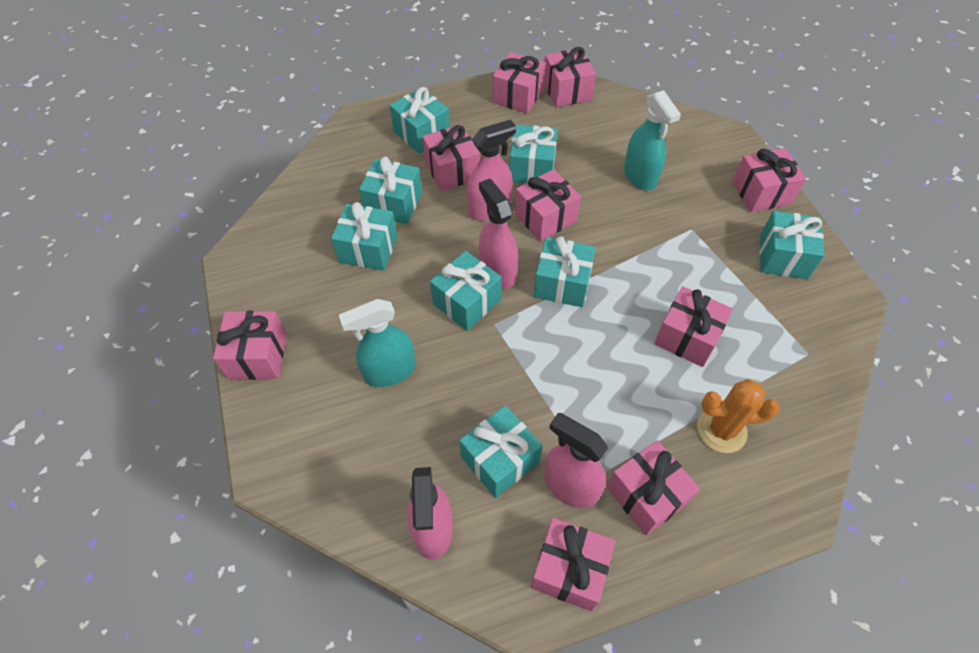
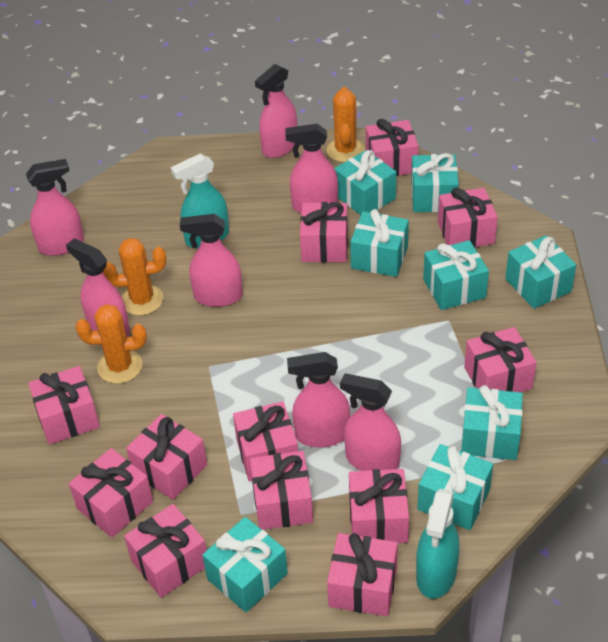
orange cactus: [697,379,780,453] = 1 -> [76,304,147,384] [103,238,166,315] [327,87,365,162] = 3
pink gift: [213,311,287,380] [423,124,480,191] [492,52,546,114] [515,169,581,241] [531,518,615,611] [544,47,596,107] [607,440,700,536] [654,286,733,367] [732,148,806,212] = 9 -> [28,366,100,445] [69,448,153,538] [124,504,207,598] [126,414,207,500] [233,402,298,482] [250,451,313,530] [300,202,348,263] [327,533,398,616] [349,469,409,543] [366,119,418,176] [438,188,498,248] [464,327,537,392] = 12
pink spray bottle: [407,467,453,560] [467,120,516,221] [479,178,518,289] [544,413,608,508] = 4 -> [26,159,84,256] [66,239,130,337] [180,214,243,307] [255,64,297,158] [285,124,338,213] [287,352,350,448] [340,373,401,471] = 7

